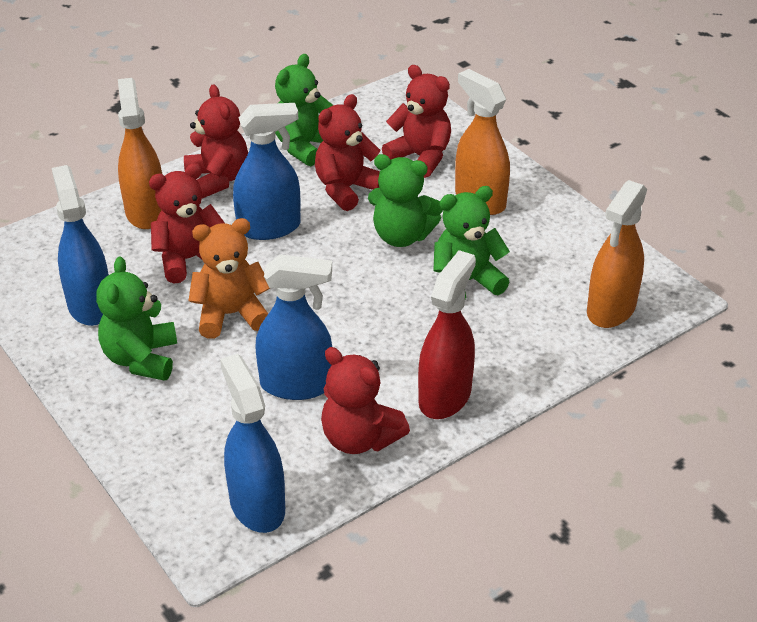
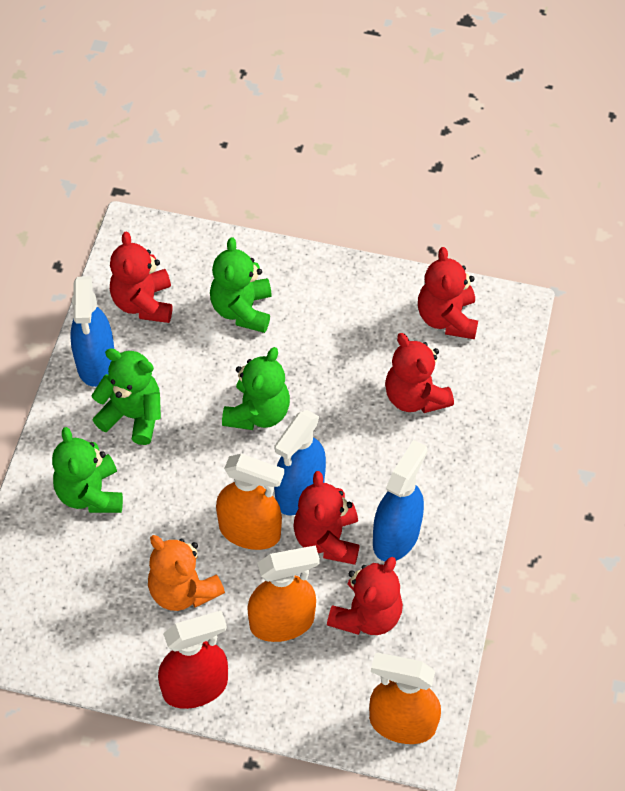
blue spray bottle: [51,165,109,326] [220,354,285,533] [233,103,300,240] [255,254,332,400] = 4 -> [70,276,114,387] [274,410,326,516] [373,440,428,561] = 3

